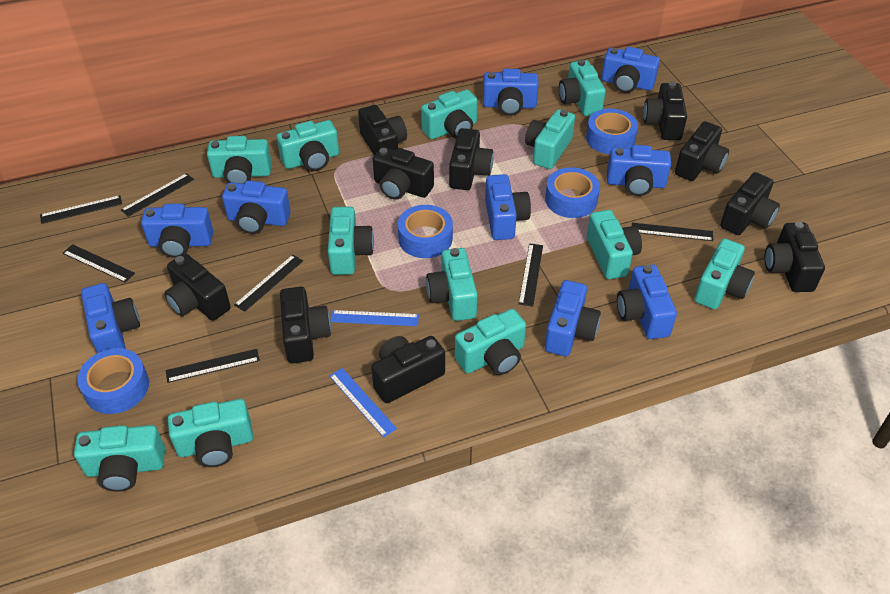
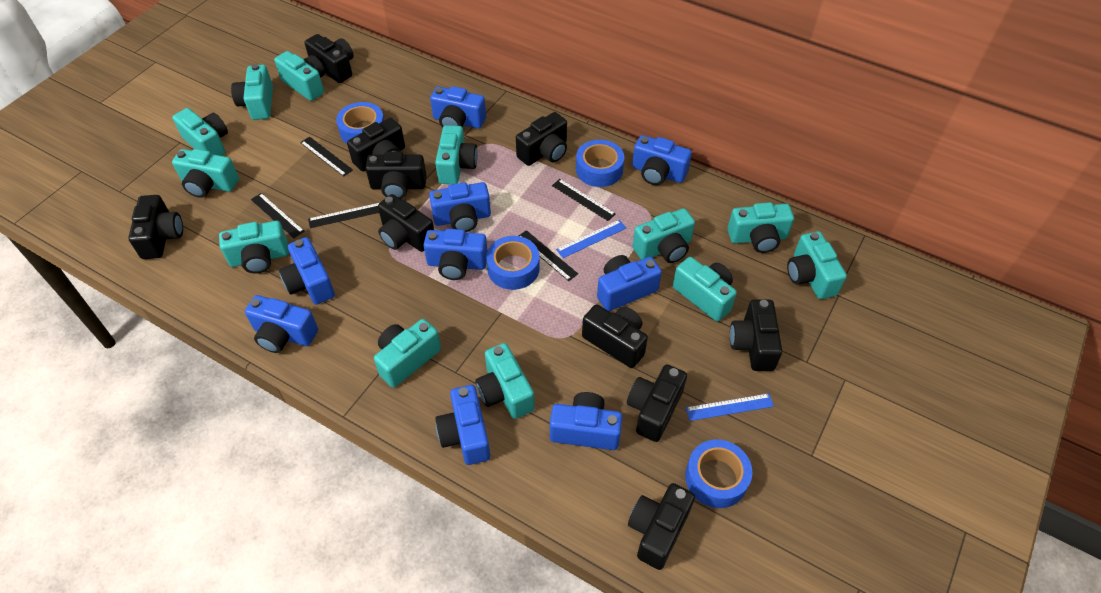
black ruler: [40,195,122,224] [63,244,135,283] [121,173,194,217] [166,349,260,383] [234,255,303,312] [519,243,543,307] [632,223,713,241] = 7 -> [251,193,305,238] [300,137,353,177] [308,203,379,228] [519,230,578,281] [552,179,616,221] = 5

